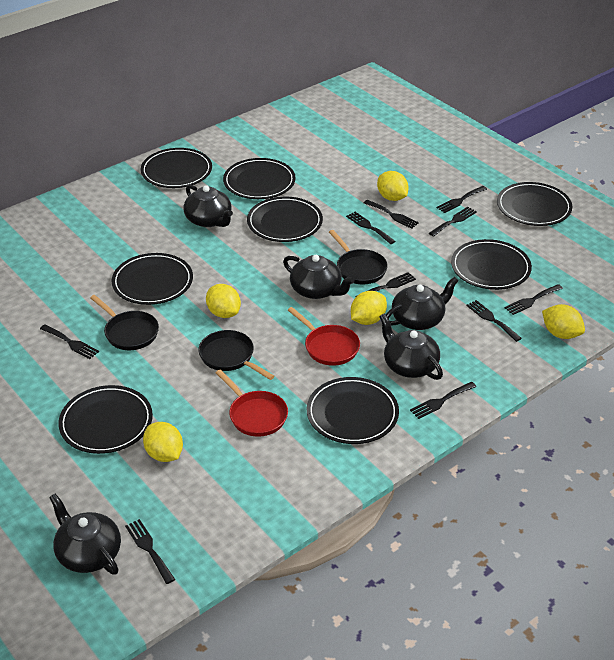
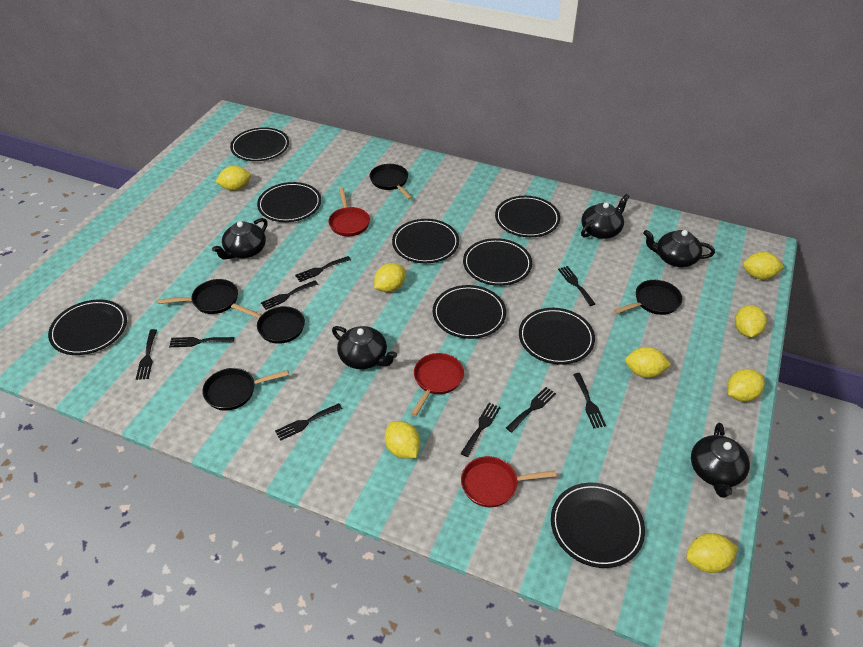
black fork: [40,325,99,359] [125,519,175,584] [346,212,395,244] [355,272,416,297] [364,200,419,229] [410,382,476,419] [429,207,477,237] [437,186,487,213] [466,300,522,342] [504,284,563,315] = 10 -> [136,329,157,380] [169,337,234,347] [261,280,318,310] [275,403,342,441] [295,256,351,282] [461,403,501,457] [506,387,556,432] [558,266,595,306] [573,373,606,428] = 9
black pan: [90,295,159,350] [198,330,274,380] [329,230,388,285] = 3 -> [158,279,238,314] [202,368,289,411] [231,303,305,344] [370,164,412,199] [614,280,682,315] = 5
black plate: [58,385,153,454] [112,253,193,305] [141,148,212,188] [223,158,296,199] [247,196,323,242] [307,377,399,444] [451,239,532,290] [497,182,572,226] = 8 -> [48,300,127,355] [230,127,289,161] [257,182,321,222] [392,219,459,263] [433,285,506,339] [463,238,532,286] [495,196,560,237] [519,308,595,365] [551,483,645,568] = 9
red pan: [216,369,288,437] [288,307,360,366] = 2 -> [328,188,370,236] [411,353,464,416] [461,456,557,507] = 3
yellow lemon: [143,422,183,462] [206,284,241,318] [351,291,387,325] [377,171,409,201] [542,304,585,339] = 5 -> [216,166,251,191] [374,263,405,292] [385,421,420,459] [625,347,671,378] [686,533,738,573] [727,369,765,402] [735,305,767,337] [743,252,784,279] = 8

